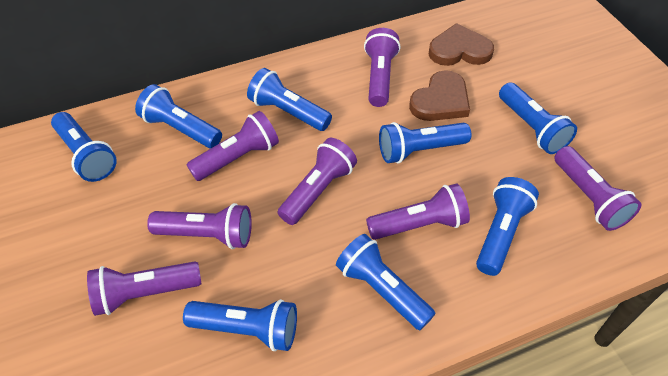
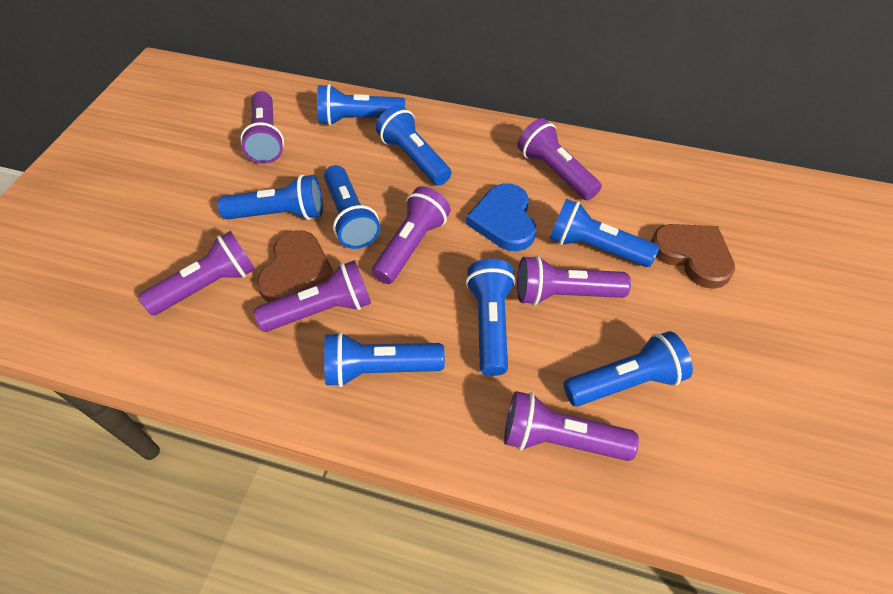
blue heart: none = 0 -> [466,183,536,251] = 1

